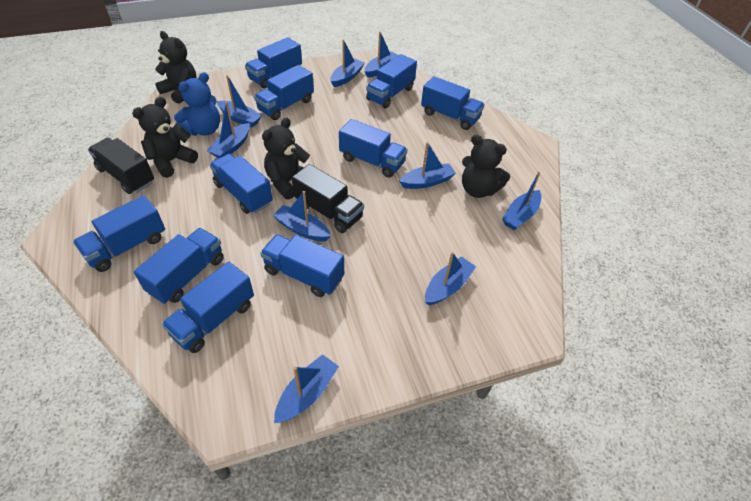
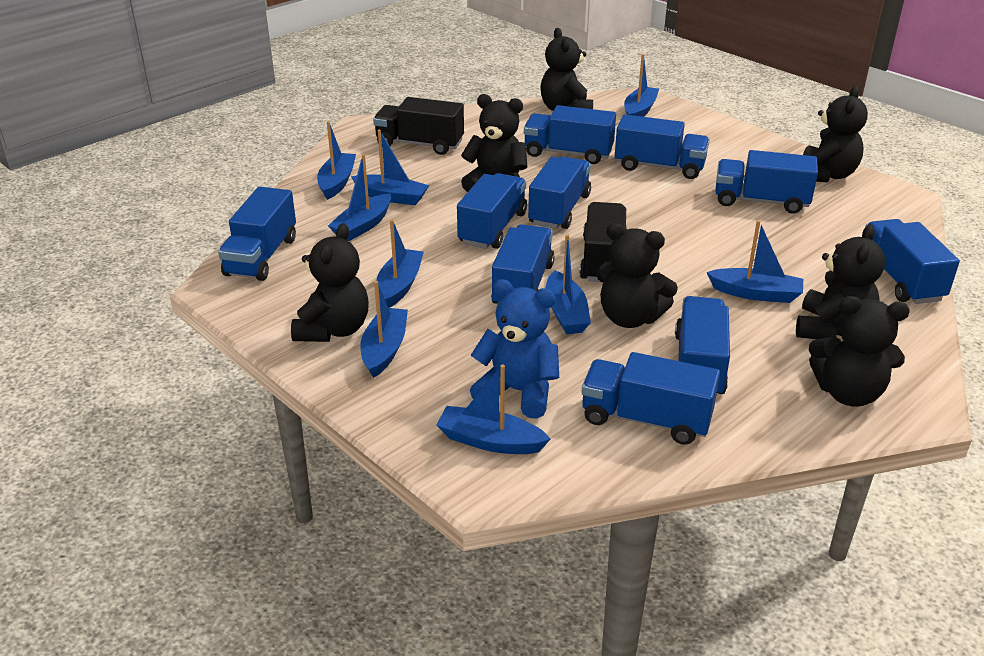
black teddy bear: [132,97,198,178] [155,31,197,104] [262,117,310,200] [462,134,510,198] = 4 -> [291,223,369,342] [461,94,527,192] [540,28,593,111] [596,223,678,328] [796,224,885,339] [803,86,868,182] [809,296,910,407] = 7

